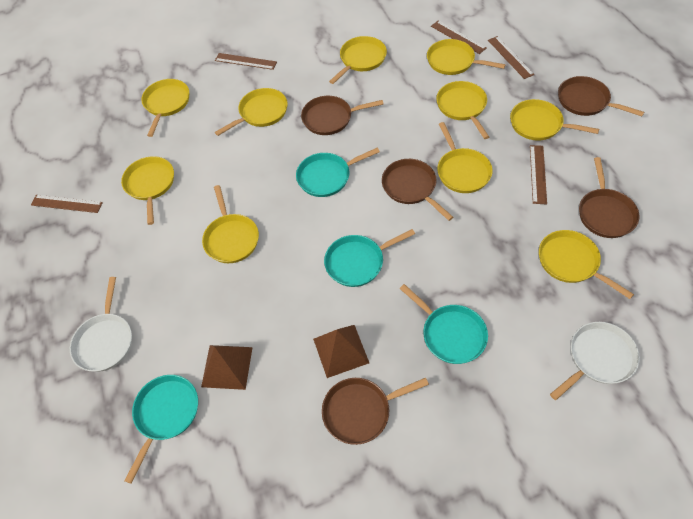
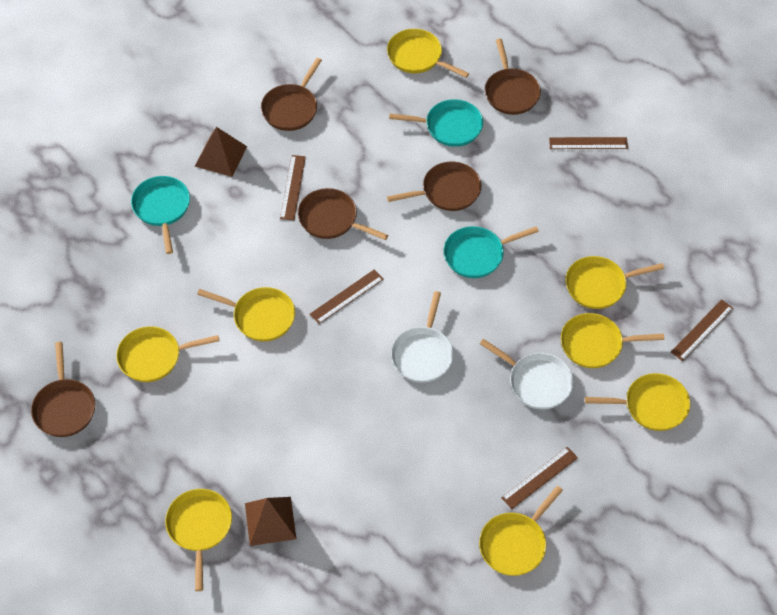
turquoise pan: [124,375,198,484] [296,148,380,197] [324,229,415,287] [399,284,488,364] = 4 -> [131,176,190,254] [389,99,483,147] [443,226,539,278] = 3
yellow pan: [121,156,174,225] [141,79,189,137] [202,185,259,263] [215,88,288,136] [329,36,387,84] [427,39,506,75] [436,81,489,139] [437,122,493,193] [510,99,599,141] [539,230,634,299] = 10 -> [116,326,219,382] [165,489,232,591] [197,287,295,342] [387,29,469,78] [479,486,563,576] [561,313,664,368] [565,256,664,309] [585,373,690,431] = 8

